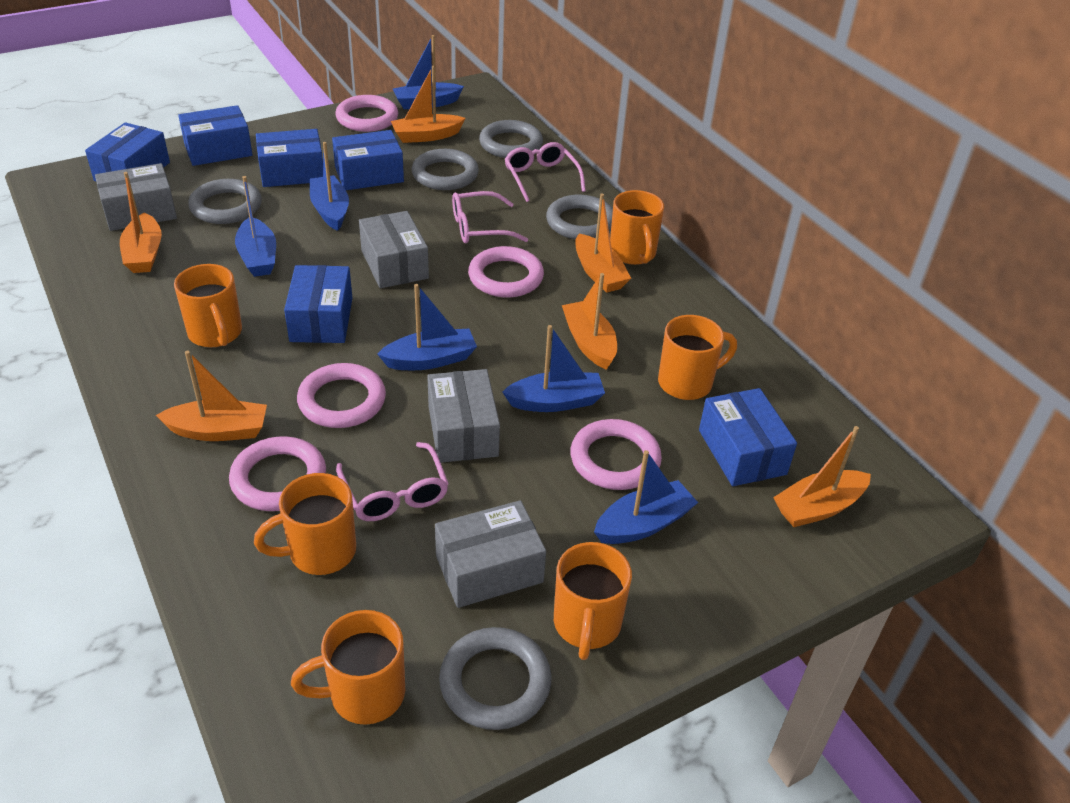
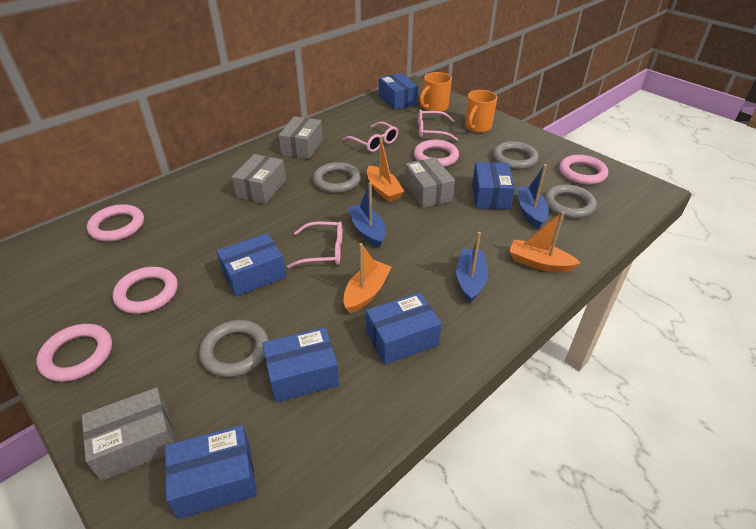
blue boat: [235,176,276,277] [310,142,349,231] [378,284,477,370] [393,35,464,109] [502,325,605,412] [594,450,698,544] = 6 -> [348,182,385,248] [456,232,488,303] [517,164,549,229] = 3
grey ring: [188,179,262,224] [412,149,479,190] [439,627,551,730] [479,120,543,158] [546,195,613,240] = 5 -> [199,320,269,377] [313,162,361,193] [492,141,539,170] [544,184,597,219] = 4
orange boat: [120,172,162,273] [156,351,267,441] [391,66,465,143] [562,273,617,370] [575,193,631,293] [773,426,871,527] = 6 -> [343,243,391,313] [367,136,404,202] [509,211,580,273] = 3
orange mug: [174,264,242,347] [254,473,356,575] [291,610,405,725] [554,542,632,660] [610,190,664,265] [658,315,737,400] = 6 -> [420,72,452,112] [465,90,497,133] = 2

